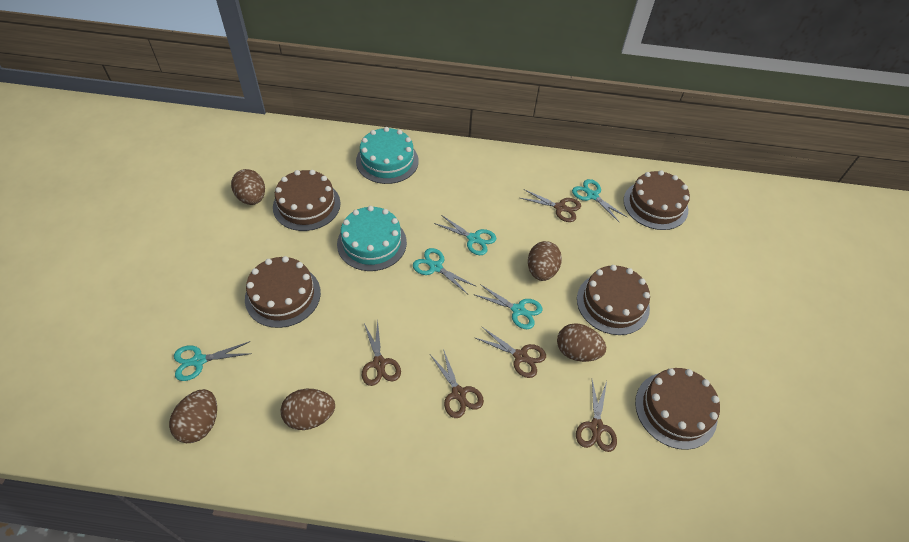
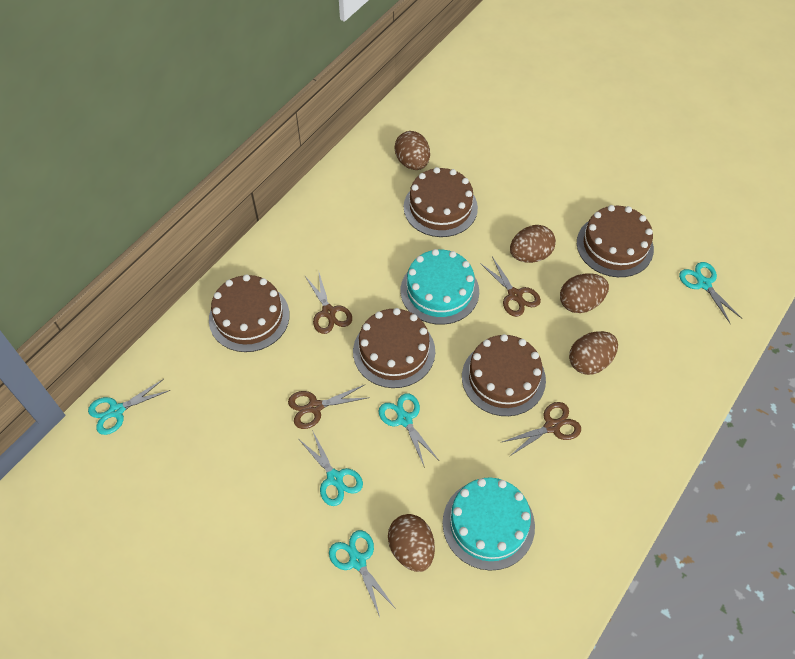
brown scissors: [362,320,401,386] [430,349,484,418] [476,327,546,378] [520,189,581,222] [576,380,617,452] = 5 -> [288,385,370,429] [305,270,352,334] [480,257,541,317] [502,402,581,456] = 4

